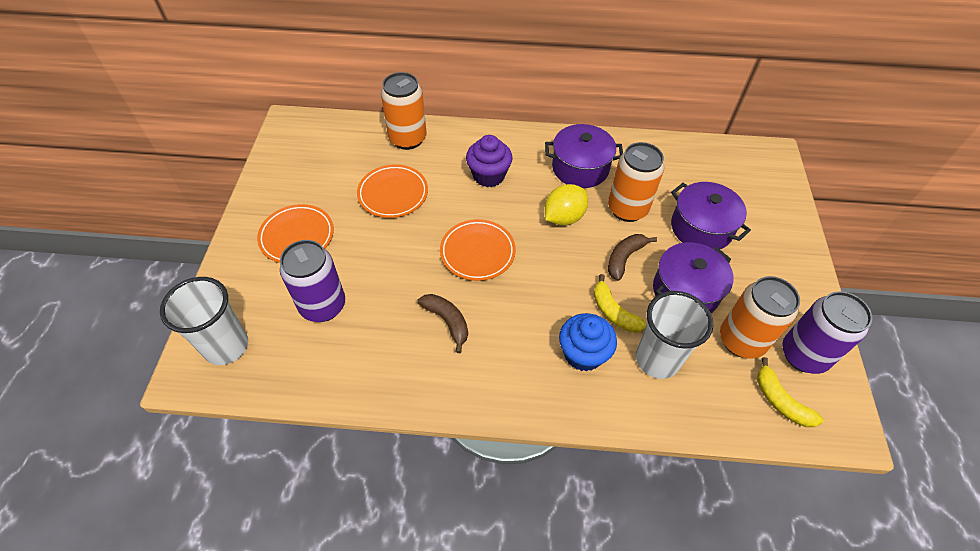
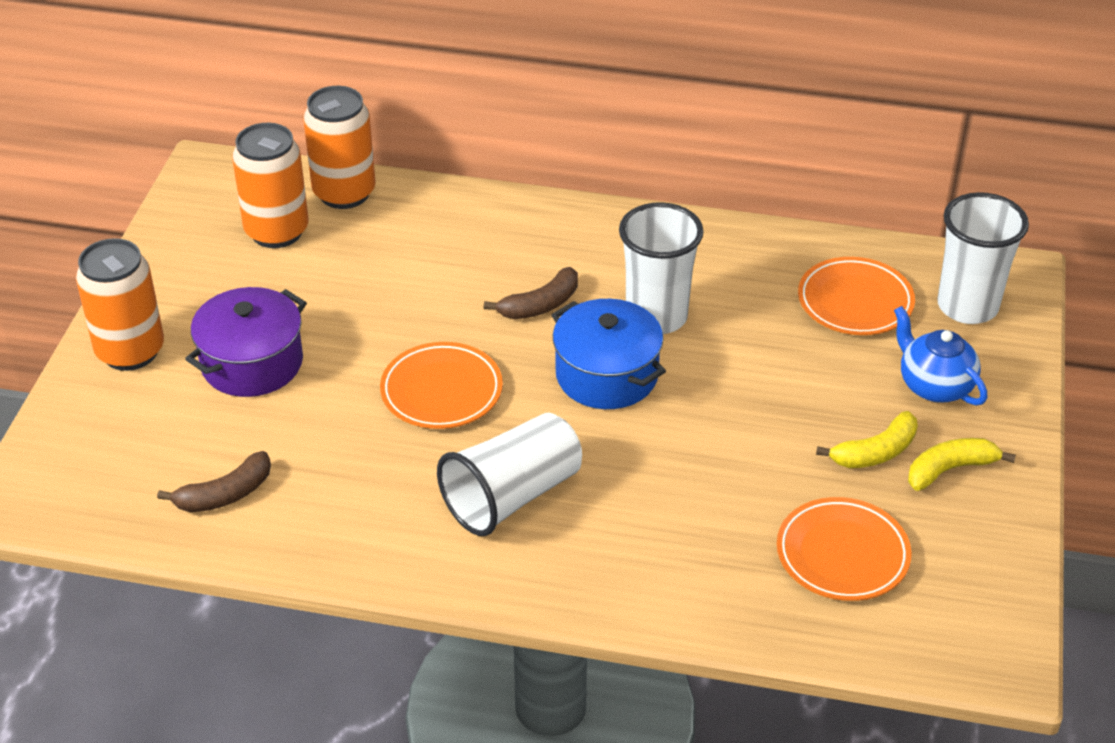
blue cupcake: [559,313,617,371] = 1 -> none = 0
blue pot: none = 0 -> [552,299,666,409] = 1
blue teapot: none = 0 -> [894,306,987,406] = 1
purple can: [280,240,345,322] [782,291,872,374] = 2 -> none = 0
purple cupcake: [466,135,513,187] = 1 -> none = 0
purple pot: [545,124,623,188] [653,242,734,313] [671,182,751,249] = 3 -> [185,287,307,397] = 1
white cup: [160,277,248,365] [636,291,713,379] = 2 -> [437,413,582,536] [619,202,704,334] [937,192,1029,324] = 3
yellow lemon: [545,184,588,226] = 1 -> none = 0

